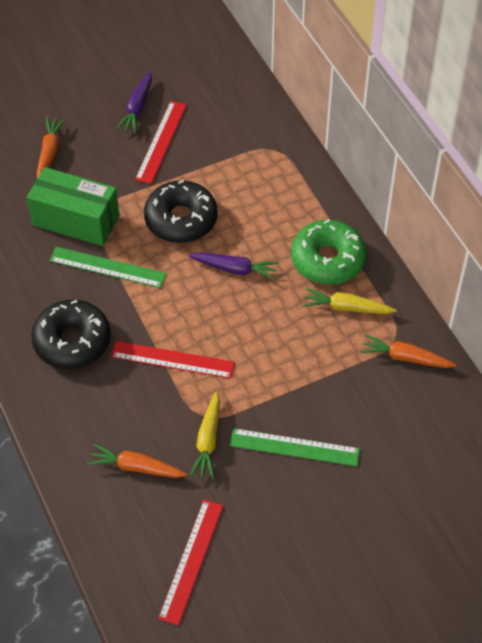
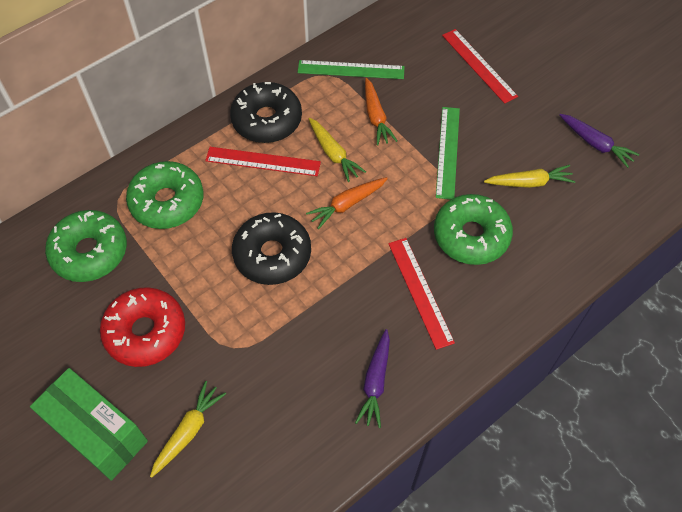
green donut: [291,219,367,285] = 1 -> [45,210,127,282] [126,161,203,229] [434,194,513,265] = 3
orange carrot: [36,117,66,179] [87,444,187,478] [361,334,457,368] = 3 -> [306,177,388,229] [365,78,397,146] = 2
red donut: none = 0 -> [100,287,185,367] = 1
yellow carrot: [190,391,220,479] [303,288,397,314] = 2 -> [150,381,226,478] [308,118,366,182] [484,165,575,188] = 3

